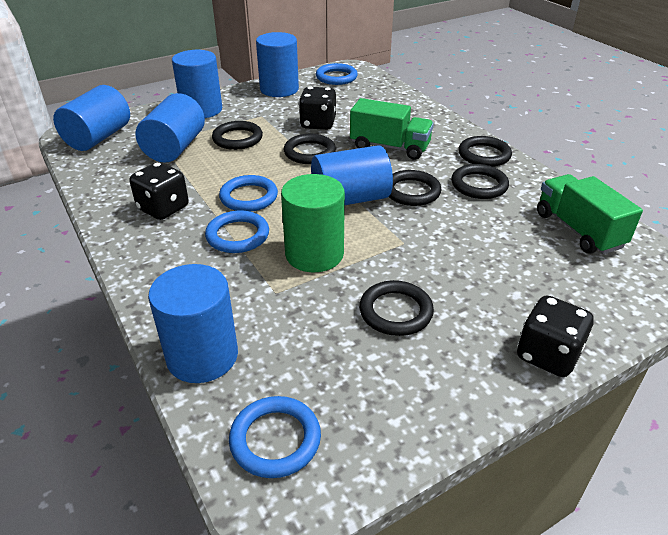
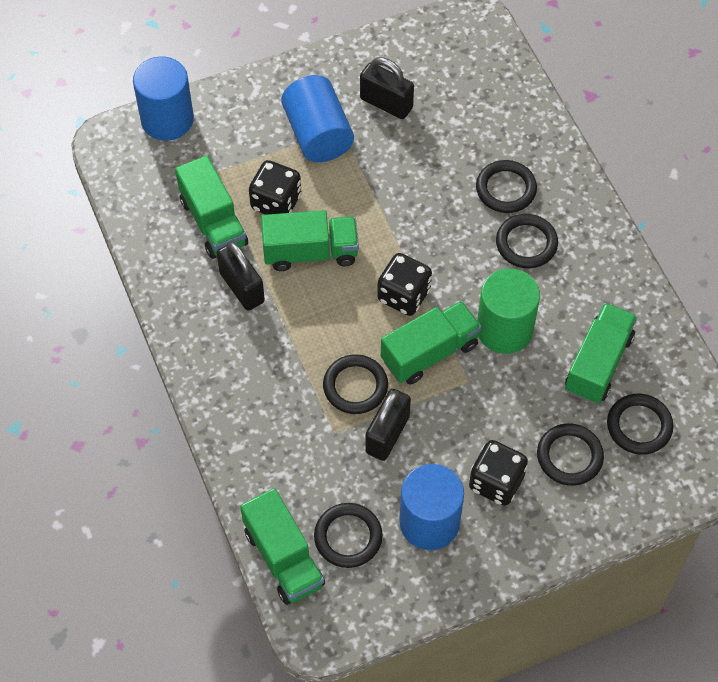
black padlock: none = 0 -> [217,242,265,311] [360,57,414,119] [365,389,411,461] = 3
blue cylinder: [53,85,130,151] [136,93,205,163] [148,264,238,383] [172,50,222,118] [256,32,299,97] [311,145,393,205] = 6 -> [133,56,194,141] [281,75,354,162] [399,464,464,550] = 3
blue ring: [205,210,269,253] [219,175,278,212] [229,396,321,478] [316,63,358,85] = 4 -> none = 0
green truck: [350,98,434,160] [537,174,643,254] = 2 -> [175,156,248,259] [240,488,325,605] [261,210,359,271] [381,301,481,385] [565,303,637,404] = 5

